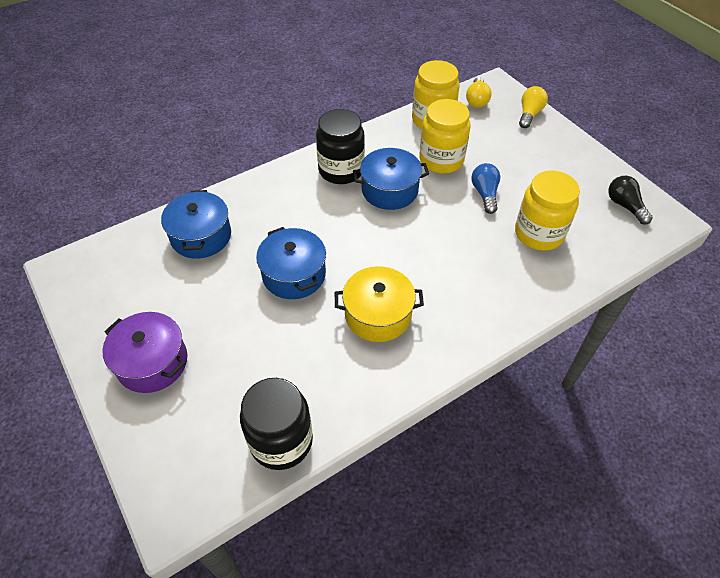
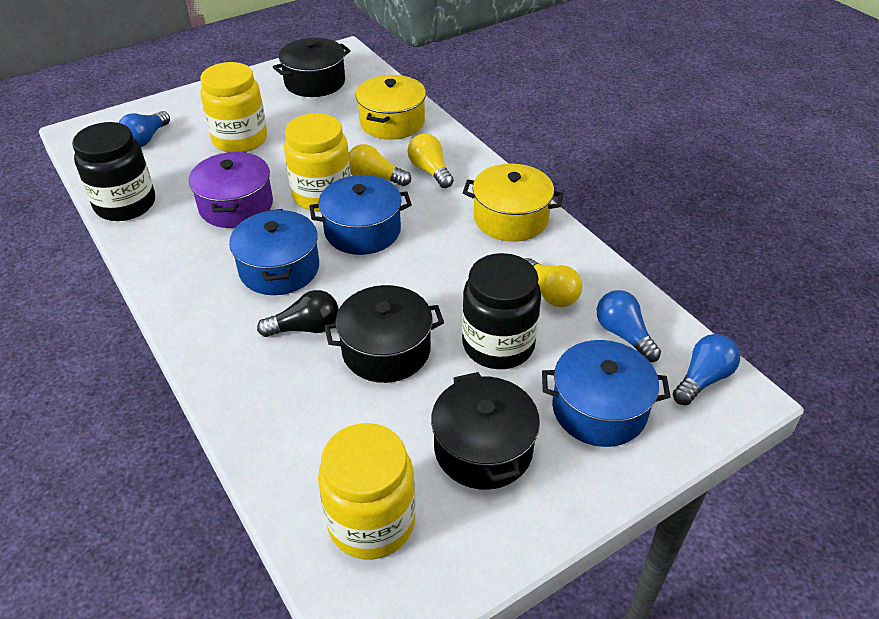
black pot: none = 0 -> [273,38,351,97] [325,285,444,383] [431,372,540,490] = 3
blue light bulb: [471,163,501,214] = 1 -> [118,111,170,147] [597,290,661,362] [673,334,740,406] = 3
yellow light bulb: [466,77,492,108] [519,86,548,128] = 2 -> [349,144,411,186] [408,133,454,188] [525,258,582,307] = 3
yellow pot: [335,266,424,342] = 1 -> [356,75,426,140] [463,164,563,242] = 2

